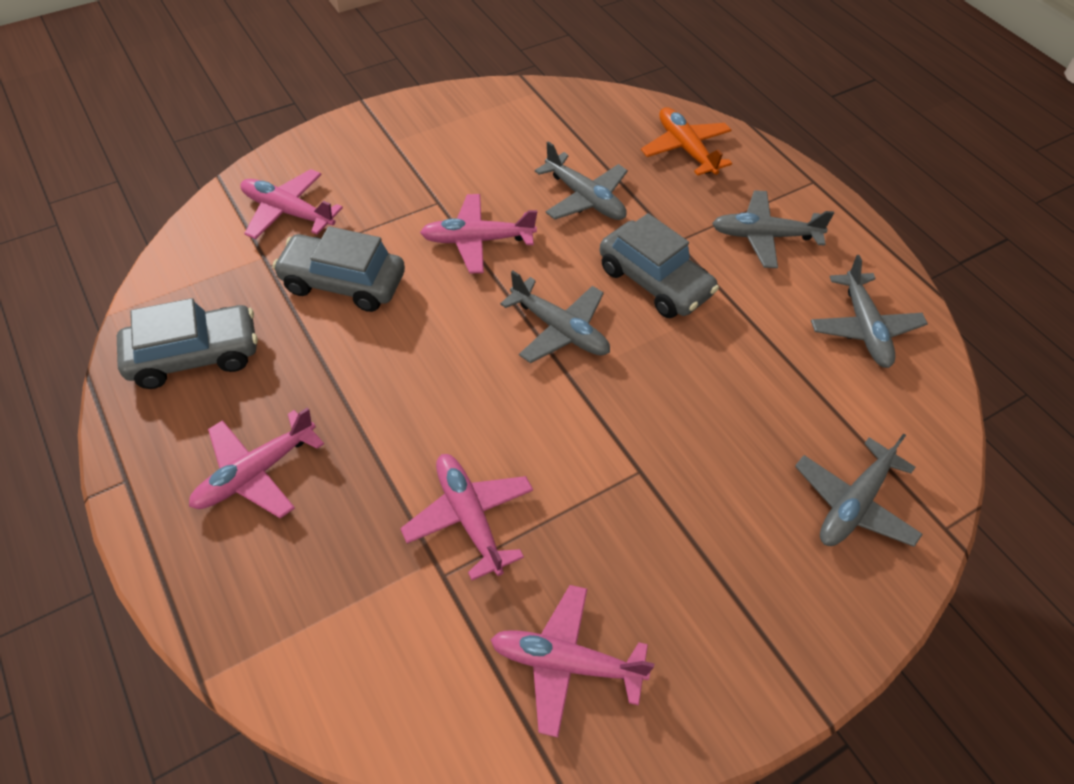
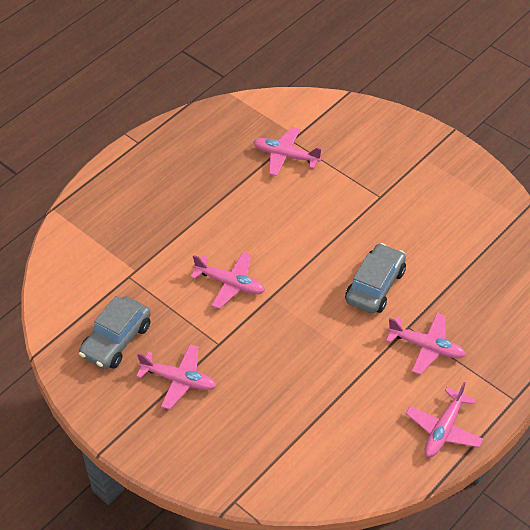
grey car: [117,298,258,389] [272,226,405,312] [600,213,719,318] = 3 -> [79,296,151,369] [345,243,406,313] = 2
grey plane: [500,271,610,363] [535,141,628,220] [712,190,834,268] [795,433,923,547] [811,255,928,368] = 5 -> none = 0
orange plane: [641,107,732,176] = 1 -> none = 0

